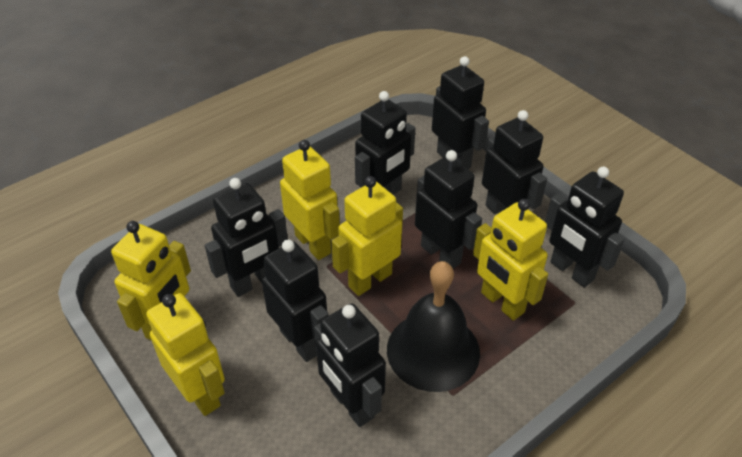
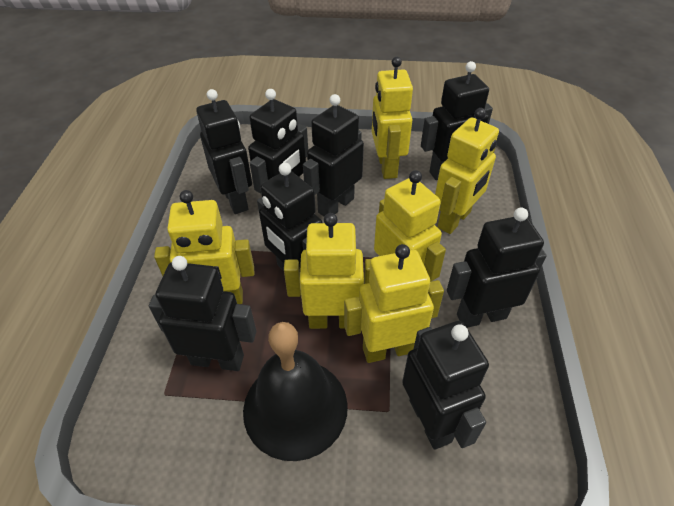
yellow robot: [111,221,191,341] [146,293,225,416] [280,140,340,260] [331,176,403,296] [473,199,548,321] = 5 -> [154,190,254,304] [284,213,371,329] [344,244,444,363] [372,57,413,179] [374,170,446,282] [435,108,499,234] = 6

